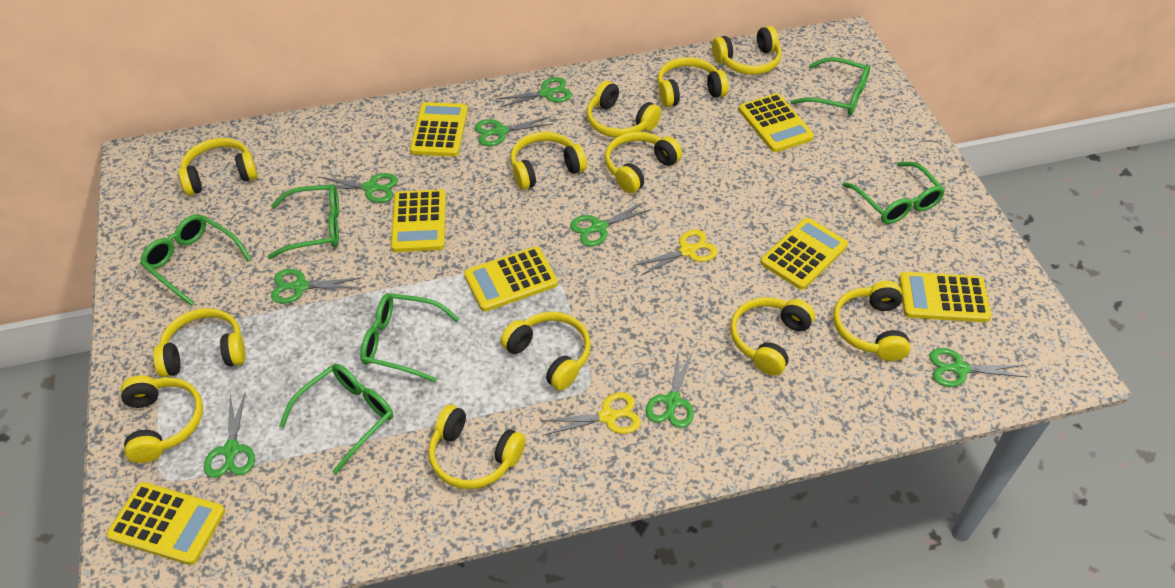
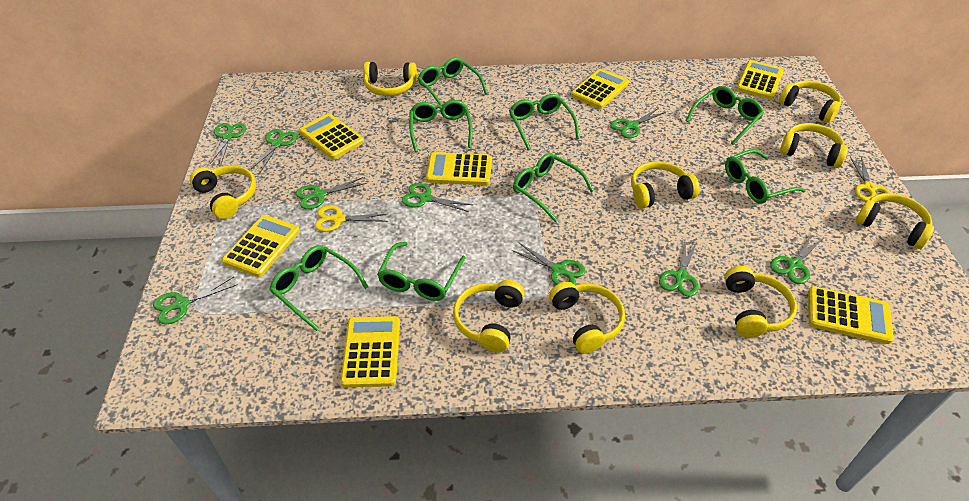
green glasses: [140,214,252,306] [268,184,339,259] [279,364,393,474] [360,293,459,382] [791,57,870,115] [843,162,945,224] = 6 -> [269,245,368,331] [377,242,465,301] [409,100,473,152] [418,57,488,105] [509,94,579,150] [513,153,594,222] [686,86,764,145] [725,149,806,203] = 8
green scissors: [204,391,255,478] [271,269,361,304] [319,173,398,203] [475,117,553,146] [497,77,572,108] [570,202,652,246] [646,348,694,428] [929,348,1027,387] = 8 -> [153,277,236,324] [210,123,246,164] [250,129,297,172] [296,177,367,209] [402,183,472,212] [512,242,586,285] [610,108,666,138] [659,241,699,297] [770,233,822,284] = 9
yellow headphones: [121,375,203,463] [153,308,246,377] [178,138,258,196] [428,405,526,489] [500,312,591,391] [511,132,587,190] [587,81,661,138] [605,132,682,193] [657,57,729,107] [712,26,782,75] [730,297,815,376] [833,281,910,361] = 12 -> [190,165,256,219] [363,62,417,96] [453,280,525,352] [549,282,625,354] [631,161,700,209] [724,266,797,338] [779,80,841,123] [780,123,848,168] [855,193,934,249] = 9

